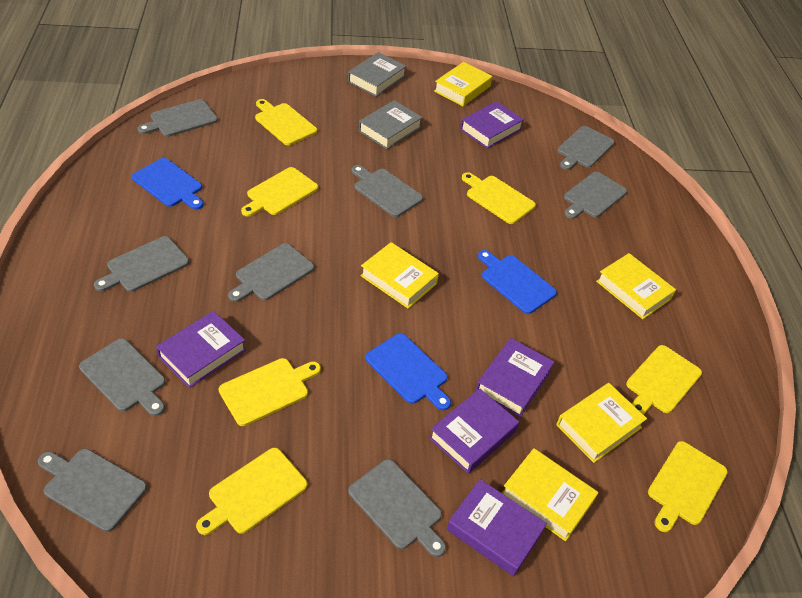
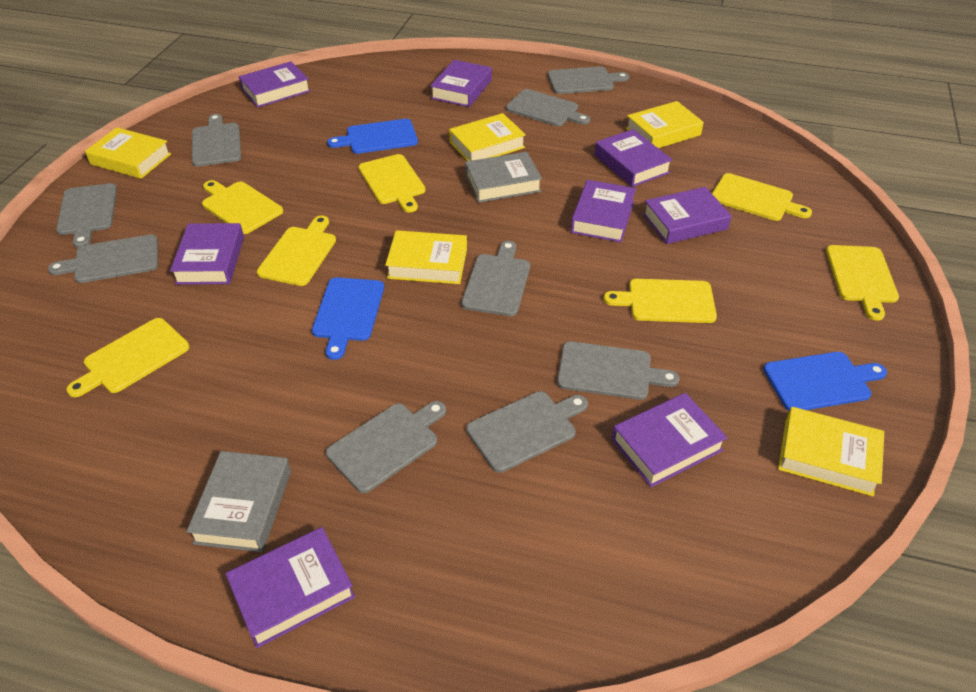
purple book: [156,311,246,388] [429,388,519,474] [447,479,547,576] [460,101,524,149] [475,338,555,417] = 5 -> [170,223,244,285] [225,527,355,648] [239,61,311,108] [430,60,492,107] [571,180,636,242] [594,129,673,187] [612,393,728,487] [643,187,732,244] = 8

